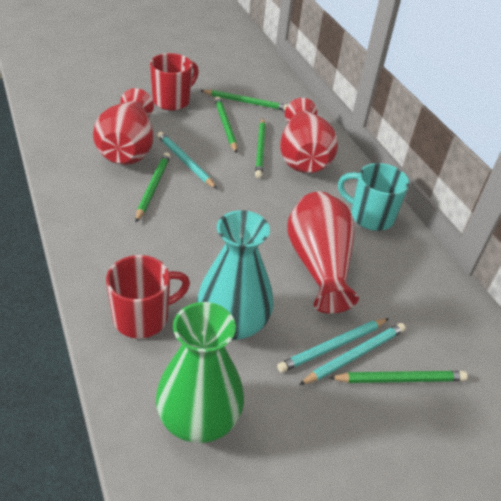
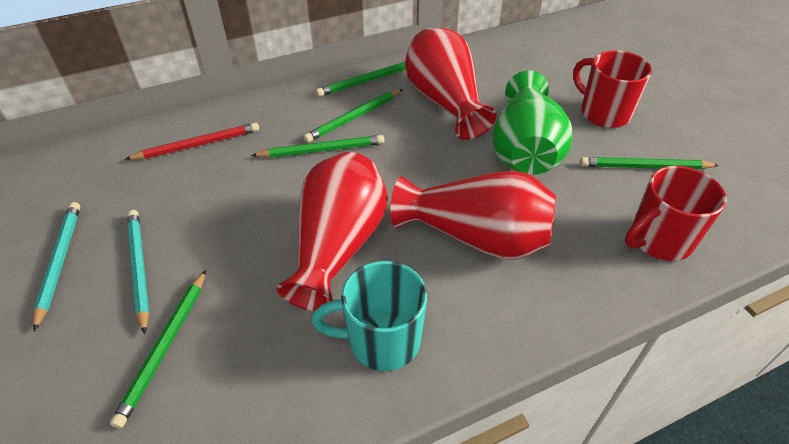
red pencil: none = 0 -> [125,122,259,160] = 1
turquoise pencil: [157,132,217,189] [277,318,389,373] [299,323,406,385] = 3 -> [33,202,80,331] [127,210,149,334] = 2
turquoise vase: [197,210,274,340] = 1 -> none = 0

